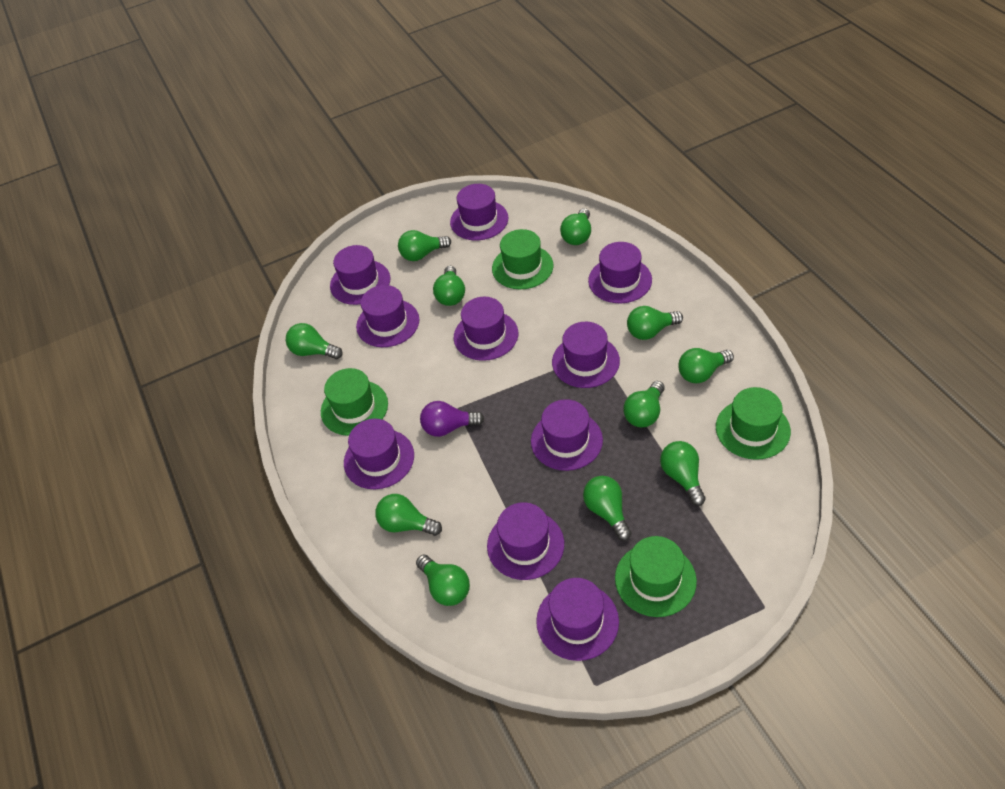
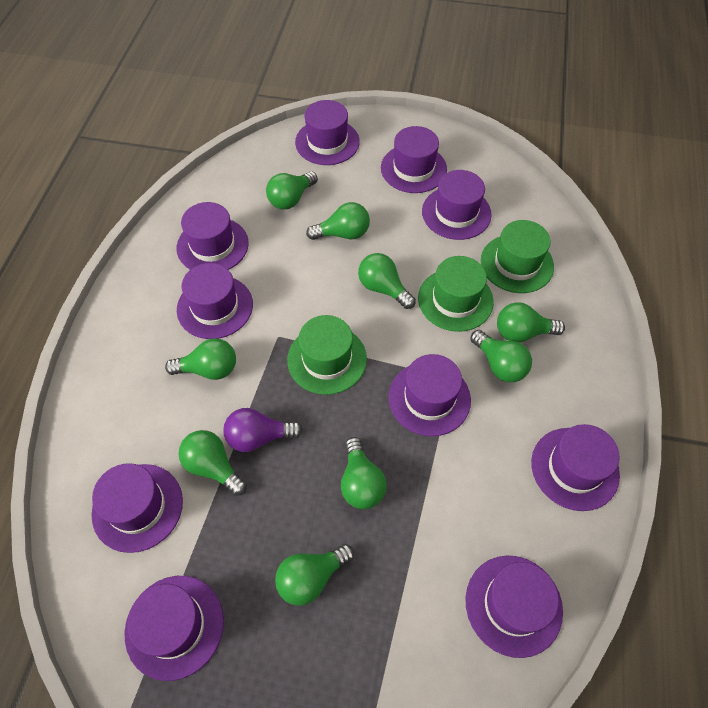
green hat: [321,368,388,436] [492,229,553,289] [615,536,697,617] [716,387,791,460] = 4 -> [287,315,367,395] [418,256,494,332] [481,220,554,293] = 3
green light bulb: [286,323,342,359] [375,494,442,536] [398,230,451,261] [416,555,470,606] [433,266,465,306] [560,208,591,245] [583,476,632,541] [623,381,665,427] [627,306,683,340] [660,441,706,506] [678,348,734,383] = 11 -> [165,338,236,380] [178,430,247,496] [266,171,318,209] [275,544,354,606] [306,202,370,240] [341,437,387,509] [358,253,416,309] [470,330,532,382] [497,302,565,342] = 9

